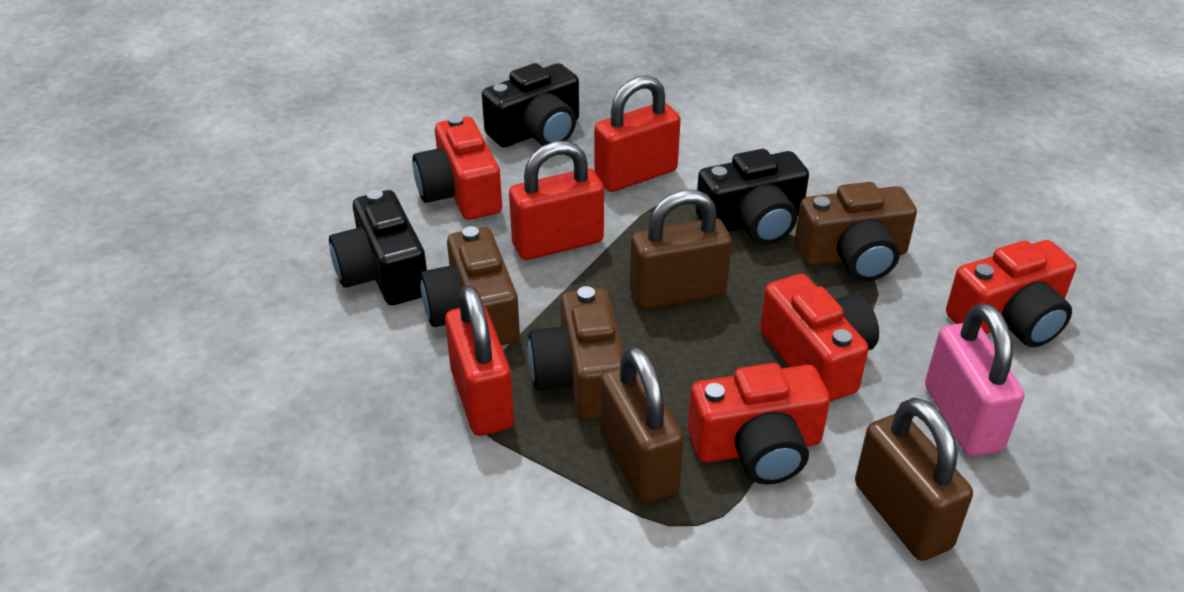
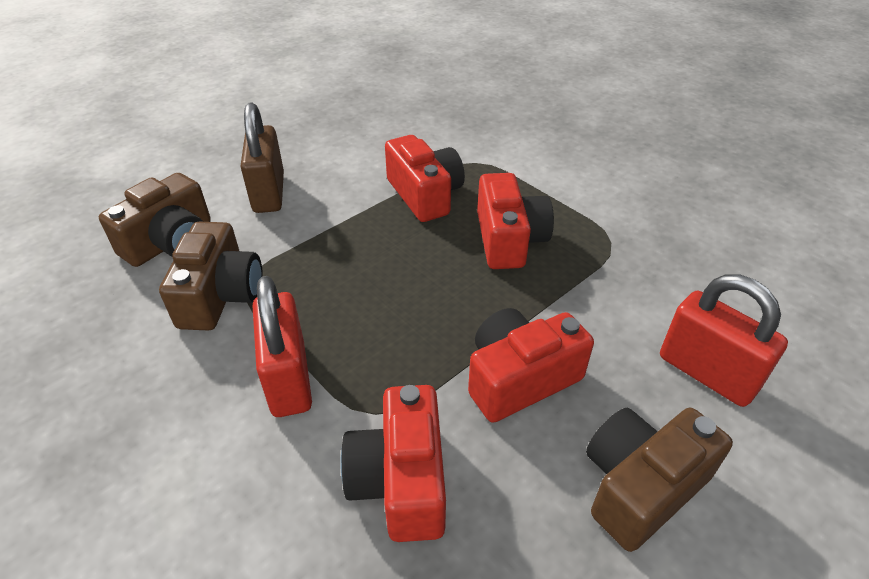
black camera: [329,189,427,305] [482,63,579,147] [696,149,809,245] = 3 -> none = 0
brown padlock: [600,346,684,503] [630,190,732,310] [855,398,973,561] = 3 -> [240,102,284,213] = 1
pink padlock: [925,303,1024,456] = 1 -> none = 0
red padlock: [445,285,514,436] [509,141,604,260] [594,75,681,192] = 3 -> [252,276,312,417] [660,274,788,407] = 2

